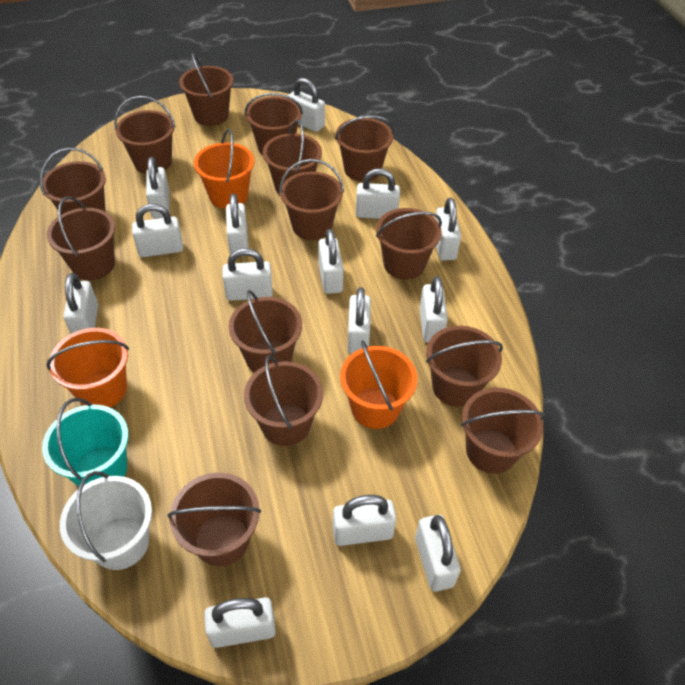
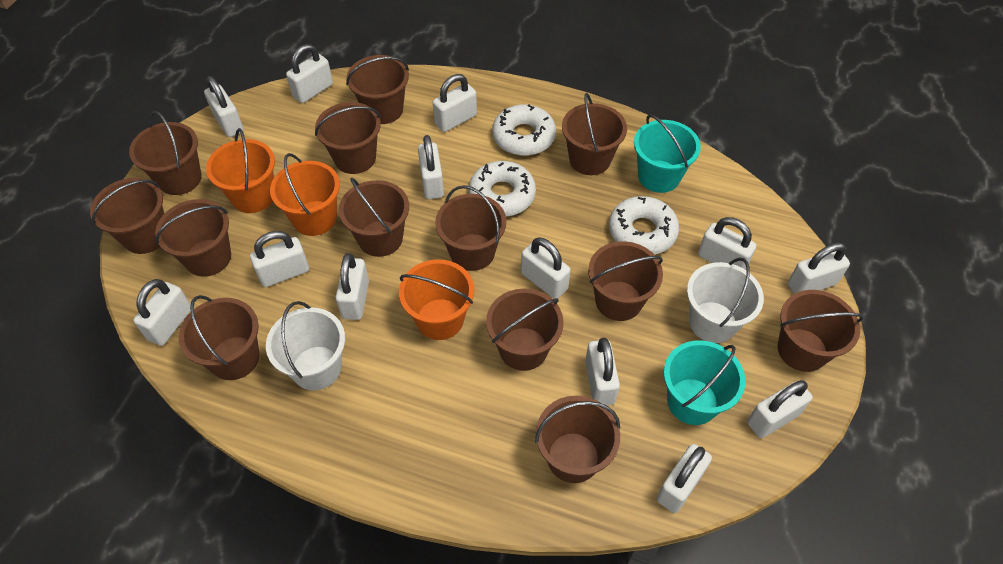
brown bucket: [40,148,106,215] [47,196,115,280] [114,96,176,174] [167,473,261,566] [179,53,234,126] [229,290,302,373] [244,355,323,446] [245,93,303,155] [263,120,322,195] [279,159,344,240] [335,115,394,182] [376,208,442,280] [426,326,503,407] [461,388,545,474] = 14 -> [90,178,164,254] [129,111,202,195] [155,199,231,277] [179,295,260,380] [315,102,381,174] [339,178,409,257] [346,55,409,124] [435,185,506,271] [486,289,564,371] [535,396,620,483] [562,93,627,175] [588,241,663,321] [777,290,864,372] = 13
turquoise bucket: [42,398,128,487] = 1 -> [634,114,701,193] [664,340,745,425] = 2
white bucket: [60,471,152,570] = 1 -> [266,301,345,391] [687,257,764,343] = 2
white donut: none = 0 -> [469,161,536,217] [492,104,556,156] [609,196,679,255] = 3
white padlock: [63,273,98,334] [132,204,183,257] [146,157,170,219] [204,597,276,648] [222,248,273,301] [226,193,248,255] [288,78,325,132] [318,229,344,294] [333,495,396,546] [347,287,371,354] [356,168,400,219] [415,515,461,592] [420,276,448,343] [435,198,461,260] = 14 -> [133,279,191,346] [204,76,244,137] [250,231,309,287] [286,44,333,103] [336,253,369,320] [418,135,444,199] [433,74,477,132] [521,237,571,299] [585,338,620,405] [657,444,712,513] [698,217,756,270] [747,380,813,438] [788,243,850,294] = 13

